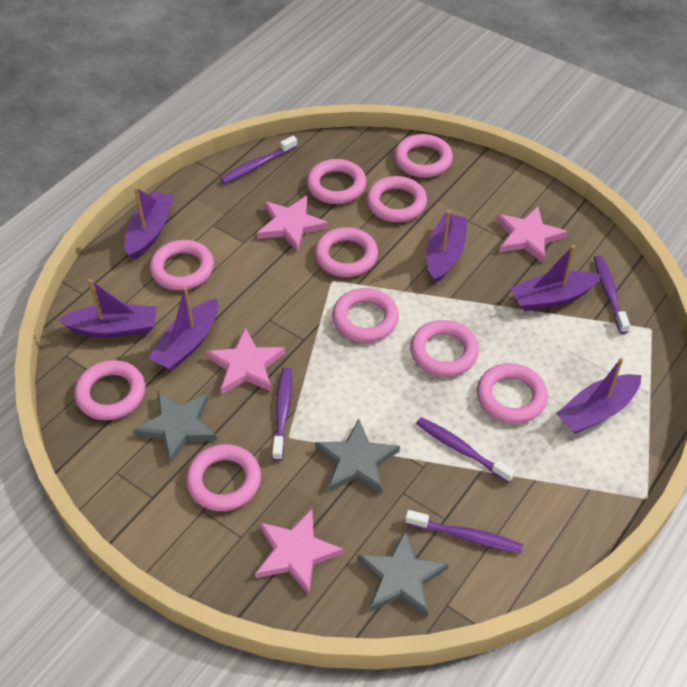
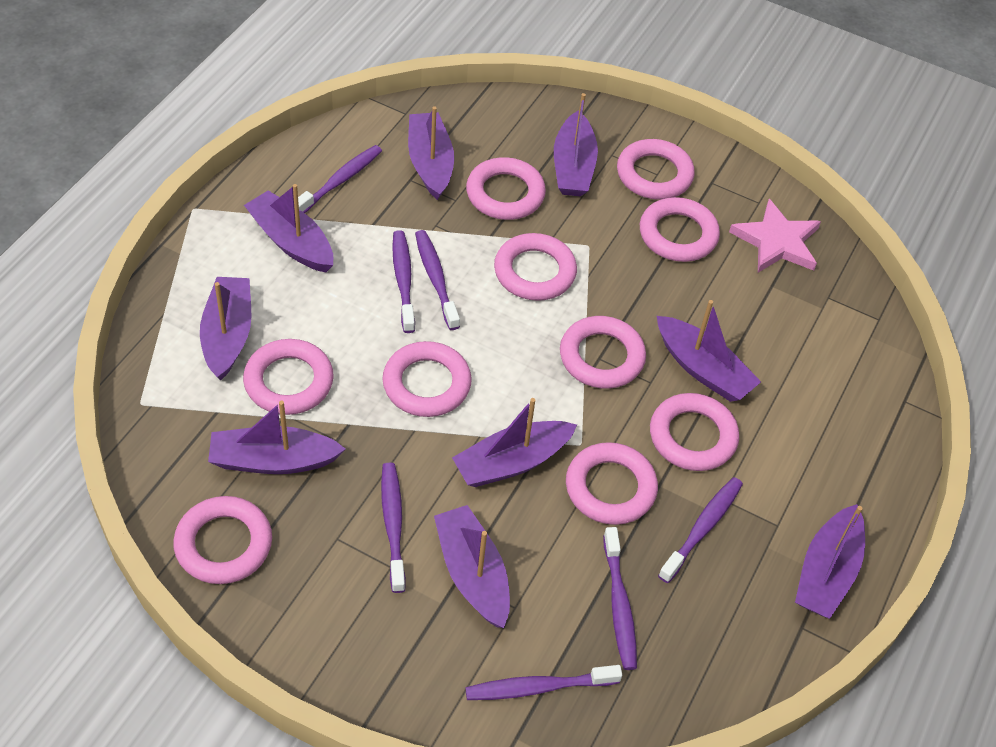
grey star: [133,391,217,464] [315,419,400,494] [357,530,449,618] = 3 -> none = 0
pink star: [206,328,286,395] [255,509,344,595] [257,196,328,252] [496,206,568,263] = 4 -> [729,199,821,273] = 1
purple boat: [58,279,156,338] [124,187,174,260] [148,287,218,370] [426,210,468,284] [510,245,601,311] [556,358,642,434] = 6 -> [200,277,251,380] [208,401,345,474] [244,184,333,272] [408,106,454,200] [434,505,510,628] [452,398,577,487] [554,93,598,197] [657,300,761,402] [795,504,865,619] = 9
purple toothbrush: [220,136,297,184] [272,367,292,461] [405,510,523,554] [416,417,515,483] [594,255,630,334] = 5 -> [298,145,382,213] [381,462,406,593] [392,230,415,333] [415,230,460,330] [465,665,622,700] [603,527,637,670] [658,477,743,583] = 7

